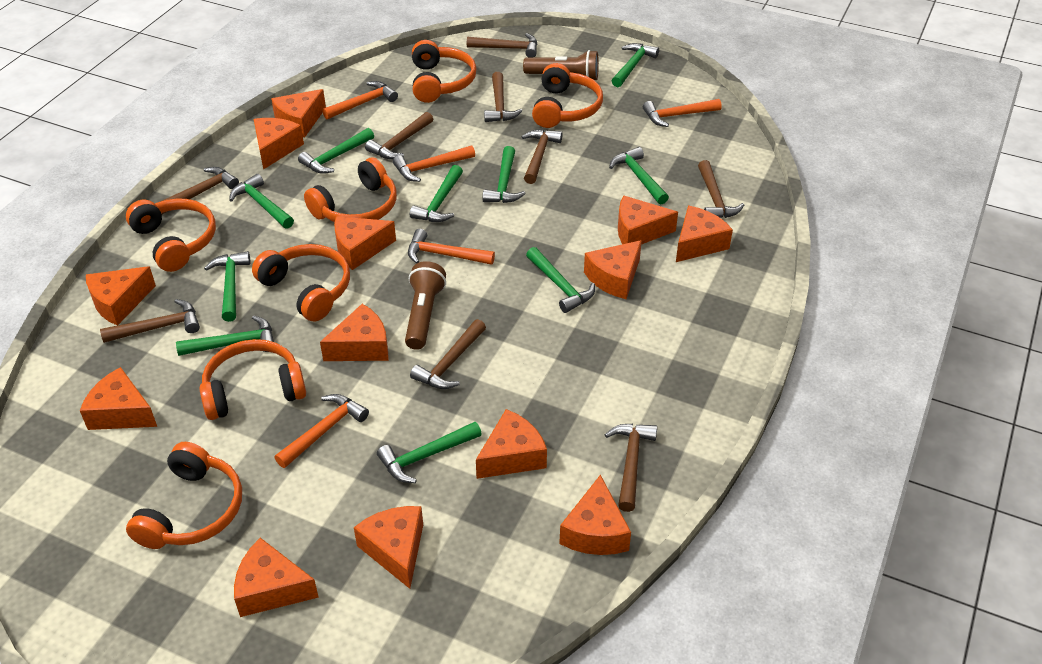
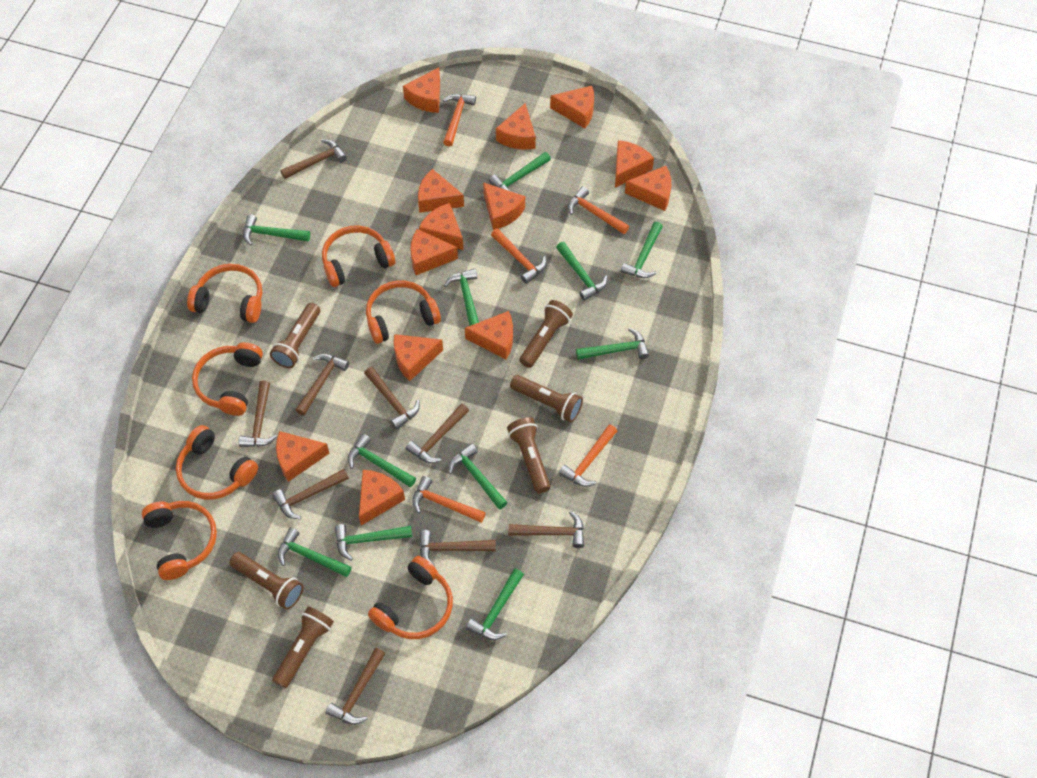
brown flashlight: [405,261,446,350] [523,50,599,80] = 2 -> [229,552,303,610] [270,303,320,368] [272,607,334,689] [507,417,550,493] [510,375,583,422] [520,300,573,368] = 6
green hammer: [176,315,274,356] [204,251,251,322] [229,174,294,229] [298,128,374,174] [377,422,482,483] [410,165,463,222] [483,146,526,203] [526,247,595,313] [609,147,669,204] [612,43,659,87] = 10 -> [243,214,310,246] [278,527,352,577] [335,524,412,561] [348,434,416,488] [444,269,479,326] [449,443,508,510] [466,568,524,640] [489,152,551,194] [556,242,608,301] [576,328,649,360] [621,222,663,278] = 11

